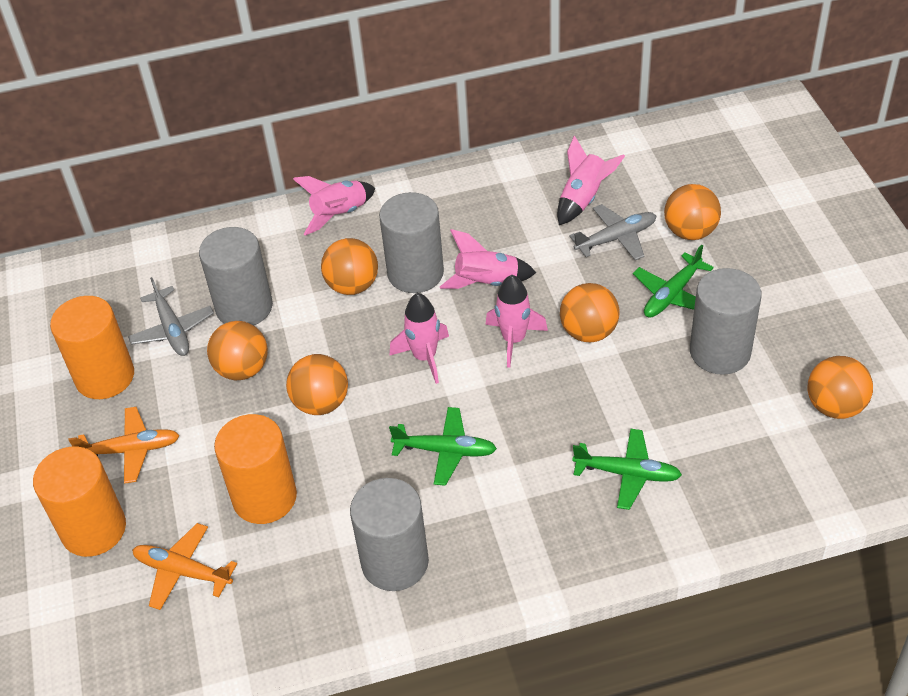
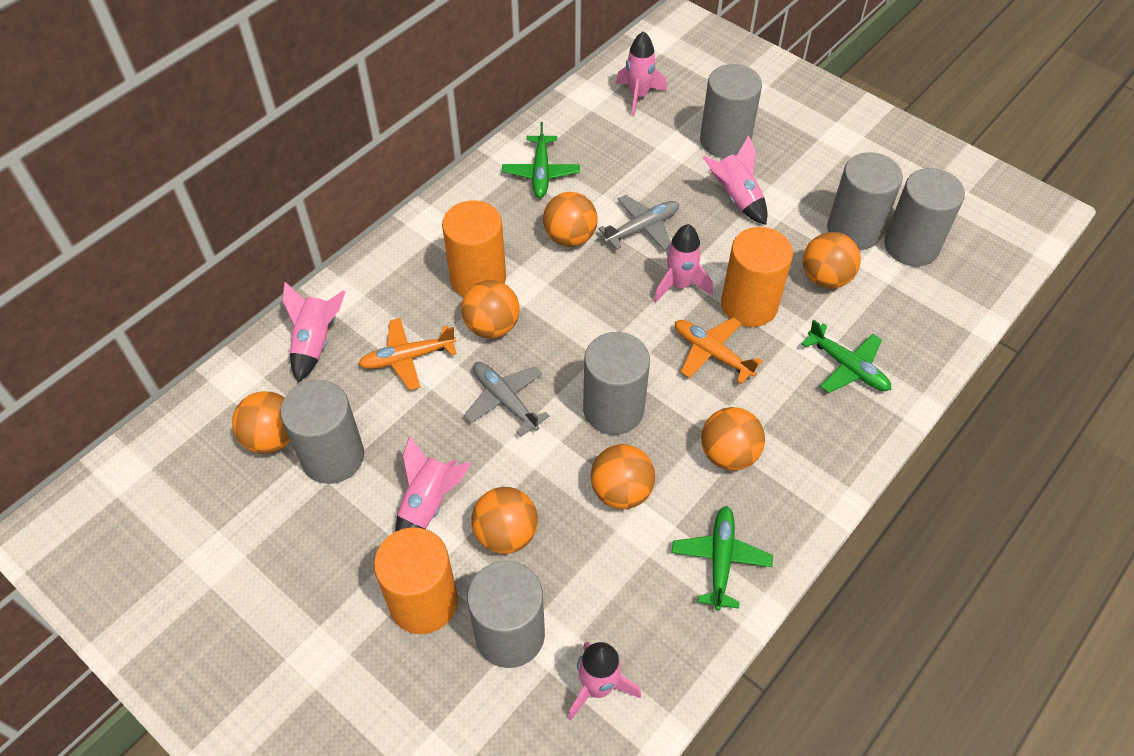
grey cylinder: [199,227,273,325] [350,478,429,591] [379,192,444,293] [690,268,762,375] = 4 -> [280,380,364,484] [467,561,545,668] [583,332,650,435] [700,64,762,158] [827,152,903,250] [884,168,965,266] = 6
orange ball: [207,321,268,380] [286,354,348,415] [321,238,378,295] [560,283,619,343] [664,184,721,240] [808,356,873,419] = 6 -> [232,391,290,454] [461,280,520,338] [471,487,538,554] [543,192,597,247] [590,444,655,509] [701,407,765,471] [803,232,861,289] = 7
pink rocket: [293,176,375,236] [389,293,449,384] [440,229,536,289] [485,275,548,368] [557,135,625,225] = 5 -> [282,282,345,382] [395,436,471,532] [568,642,641,721] [616,31,667,116] [654,224,713,303] [703,135,767,225] = 6

